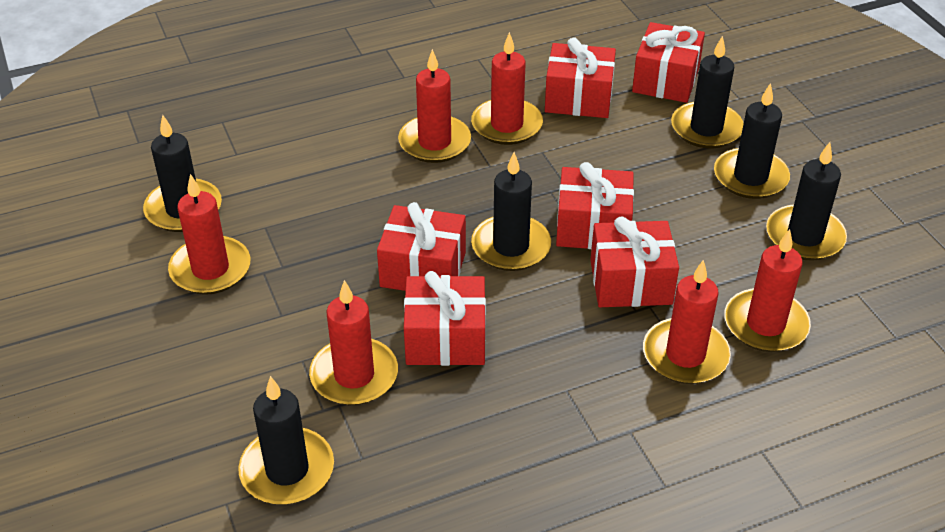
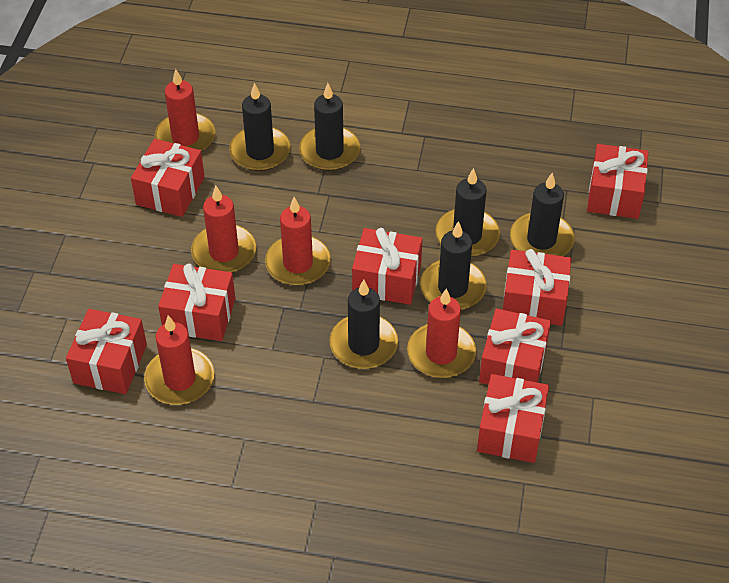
red candle: [168,174,250,295] [309,280,398,405] [398,49,471,163] [471,32,543,145] [643,260,731,384] [724,229,811,352] = 6 -> [144,315,214,405] [155,69,215,152] [191,185,256,273] [265,197,331,286] [407,289,476,378] = 5
red gift: [377,202,466,291] [404,271,486,366] [545,38,616,118] [556,162,634,249] [590,217,679,307] [632,22,705,103] = 6 -> [66,309,147,394] [131,139,205,217] [158,264,235,341] [352,228,423,305] [477,374,549,463] [479,309,551,385] [503,249,572,326] [587,144,648,219] = 8

